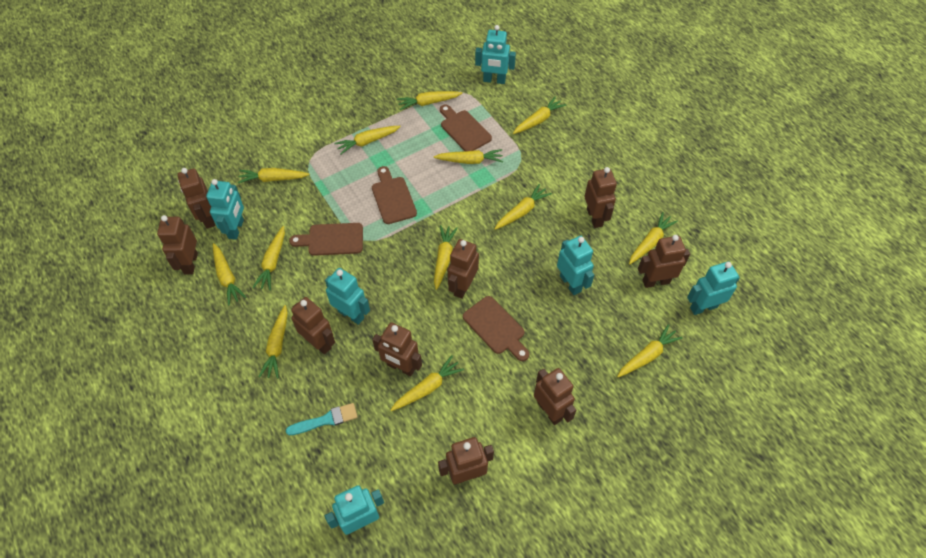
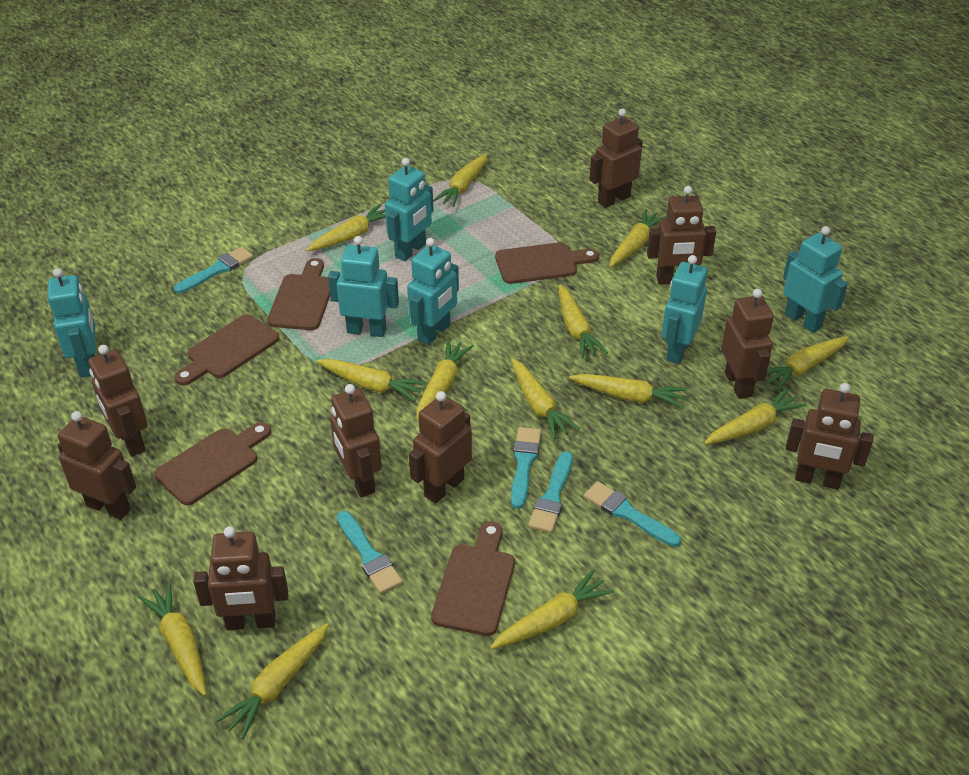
brown cutting board: [289,223,363,256] [372,166,417,224] [440,105,492,151] [463,296,529,361] = 4 -> [154,422,271,505] [174,314,279,385] [267,258,330,330] [431,522,515,636] [495,242,599,284] = 5
turquoise brush: [286,403,358,435] = 1 -> [174,247,253,293] [337,511,403,594] [511,427,541,509] [528,451,573,533] [584,481,681,547] = 5

